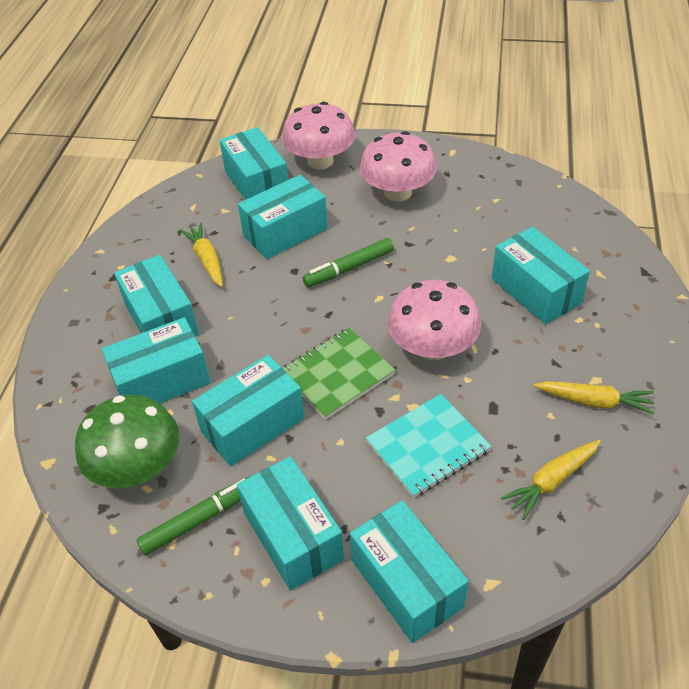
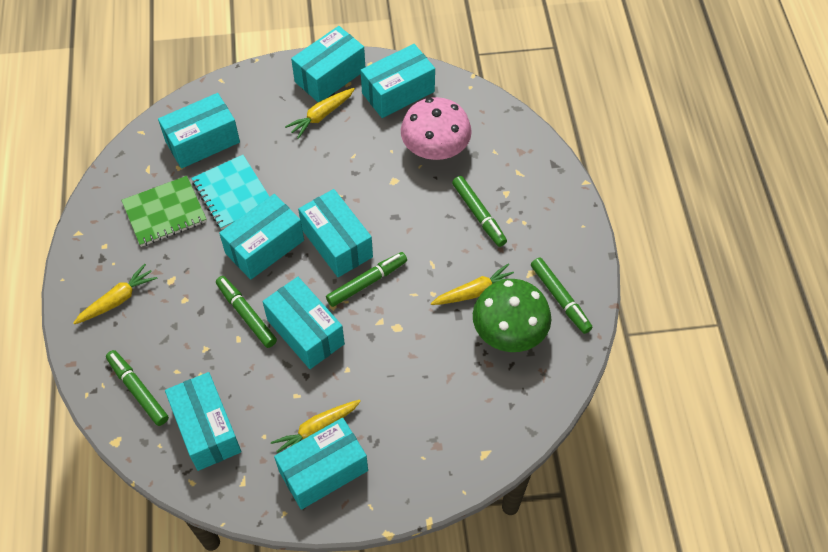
green marker: [136,476,251,555] [302,238,394,287] = 2 -> [106,350,169,426] [216,276,277,348] [326,252,407,307] [452,176,507,247] [531,258,593,334] = 5
pink mushroom: [282,102,355,169] [360,131,437,202] [387,280,481,360] = 3 -> [401,97,472,160] = 1
yellow carrot: [179,223,223,287] [501,440,601,520] [534,381,654,415] = 3 -> [73,264,158,324] [271,400,361,453] [285,88,355,139] [431,263,514,305] = 4

